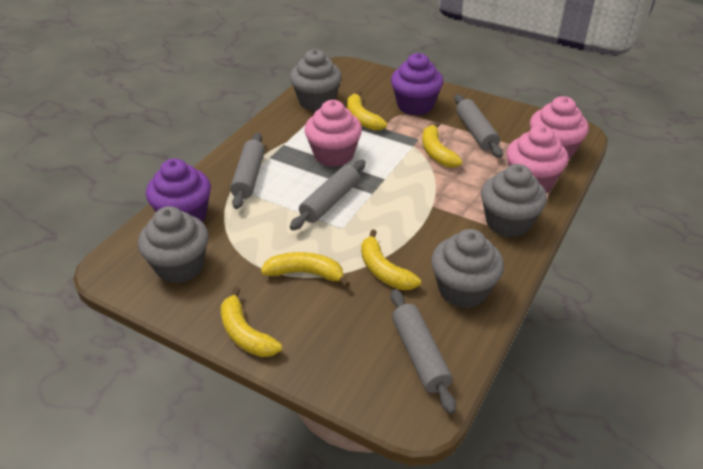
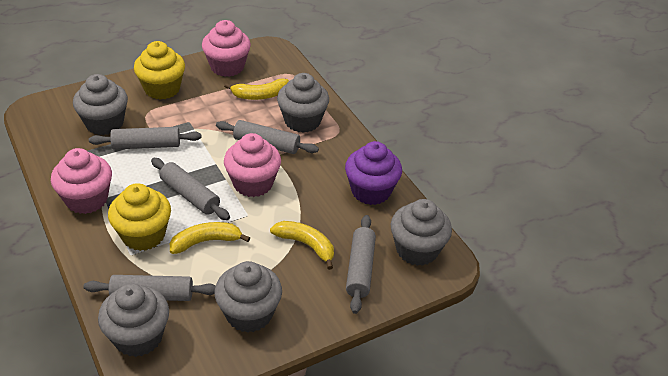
grey cupcake: [138,206,208,283] [290,49,342,111] [431,229,504,308] [481,164,547,238] = 4 -> [73,74,128,135] [98,284,169,357] [215,261,282,333] [277,73,329,133] [391,199,452,266] = 5
grey rolling pin: [230,133,265,209] [290,160,366,230] [391,289,456,414] [454,94,503,158] = 4 -> [83,275,216,301] [89,127,202,150] [151,158,230,220] [216,120,319,154] [346,215,376,314] = 5
purple cupcake: [146,159,211,222] [391,53,443,115] = 2 -> [345,141,402,205] = 1
yellow banana: [221,287,282,357] [261,252,350,287] [347,90,387,131] [361,229,421,290] [422,121,463,168] = 5 -> [170,222,250,254] [224,78,289,100] [270,221,334,270] = 3
yellow cupcake: none = 0 -> [108,183,171,251] [134,41,185,100] = 2

